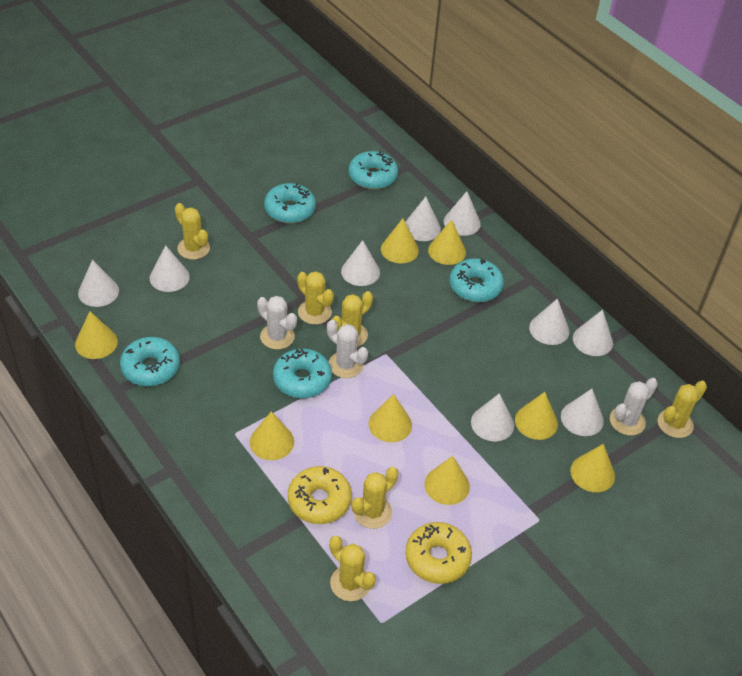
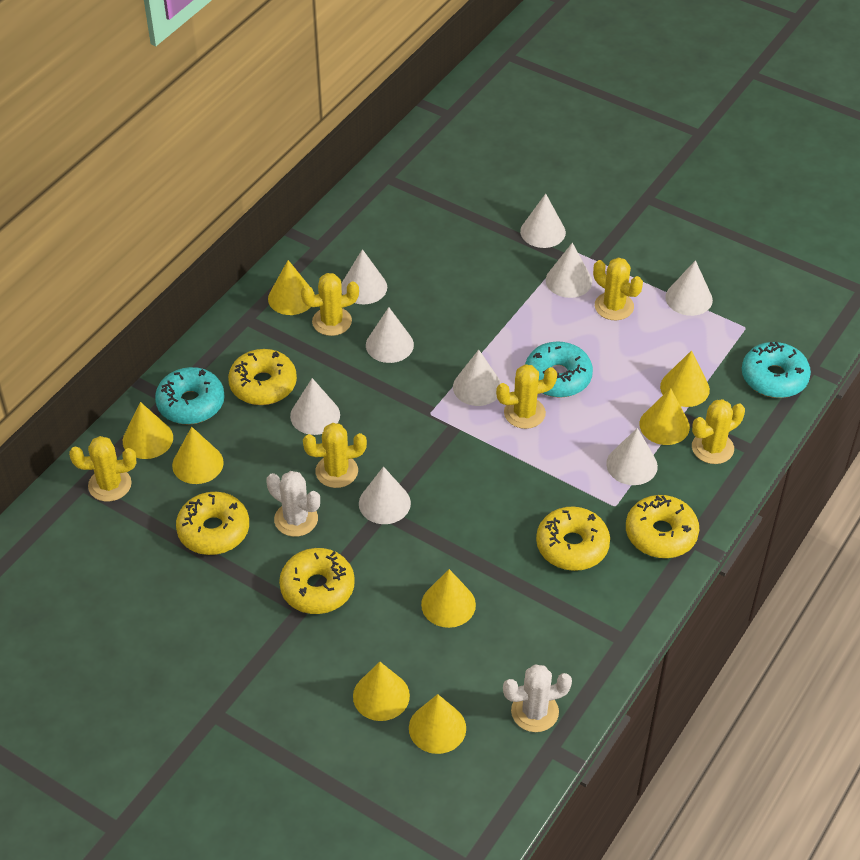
turquoise donut: [120,337,180,386] [264,183,316,224] [273,349,332,399] [349,151,398,190] [450,258,504,302] = 5 -> [155,367,225,424] [525,341,593,398] [742,342,811,398] = 3
white cactus: [257,296,297,350] [327,320,368,378] [610,378,658,435] = 3 -> [266,471,320,537] [503,664,572,732] = 2
yellow donut: [288,466,352,524] [405,522,472,584] = 2 -> [176,492,249,555] [228,349,297,405] [279,548,355,614] [536,507,610,571] [626,495,699,558] = 5

